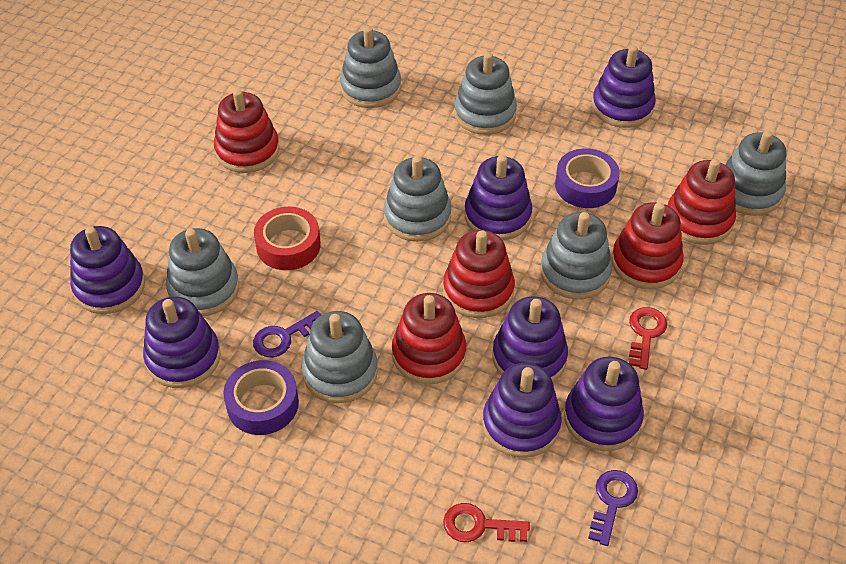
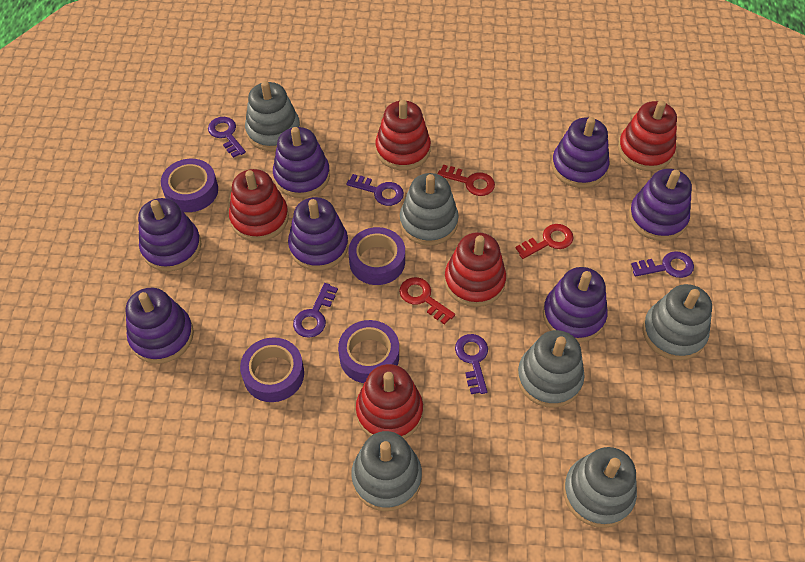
grey stacking toy: [166,228,239,316] [302,311,378,403] [340,27,401,108] [384,156,451,242] [454,52,517,135] [540,212,612,299] [725,131,786,216] = 7 -> [245,81,300,151] [351,431,422,511] [400,173,458,246] [517,330,585,408] [563,447,637,528] [643,284,712,360] = 6
purple key: [253,311,321,357] [588,470,638,546] = 2 -> [208,117,246,158] [293,283,338,338] [346,174,404,206] [455,334,488,394] [631,251,694,278] = 5
purple tape: [223,360,299,435] [555,148,620,208] = 2 -> [161,159,218,212] [240,337,304,402] [338,320,399,383] [348,227,405,285] = 4
red key: [443,503,530,542] [629,307,667,370] = 2 -> [399,277,455,325] [438,165,495,196] [515,224,573,259] = 3
red tape: [254,207,321,270] = 1 -> none = 0

